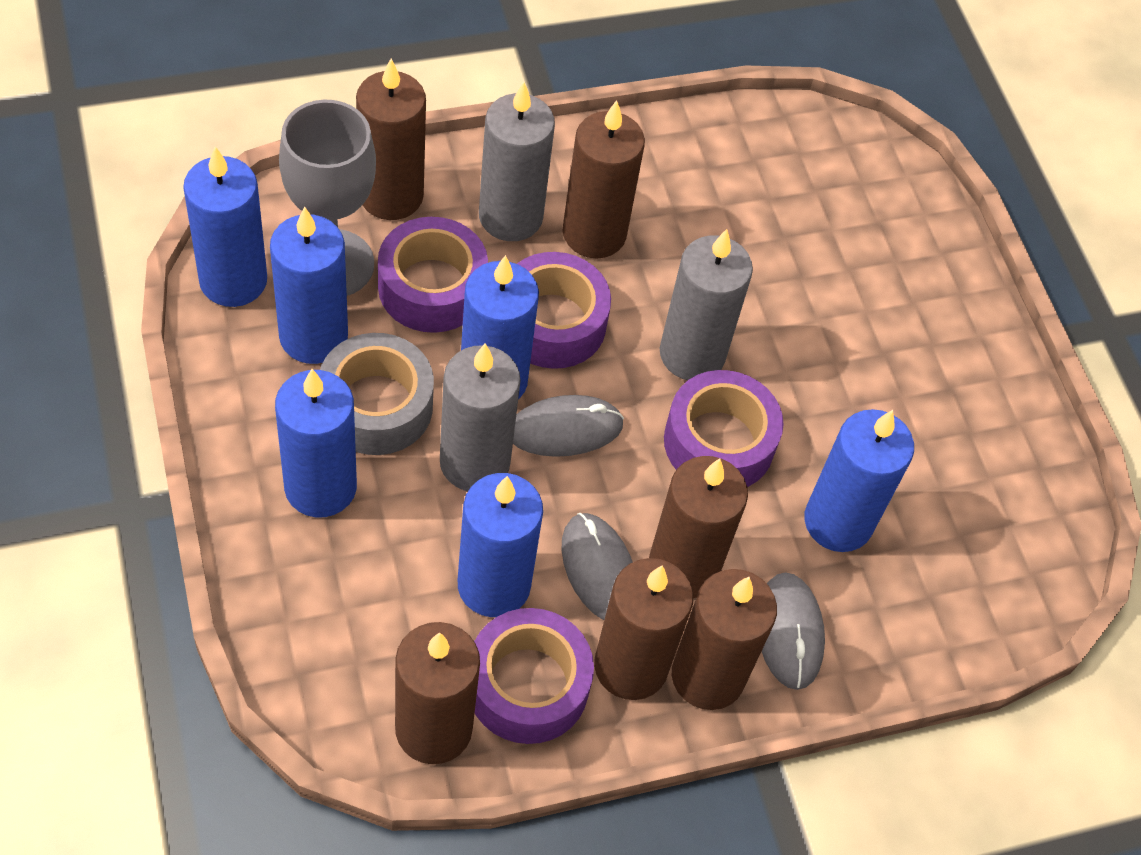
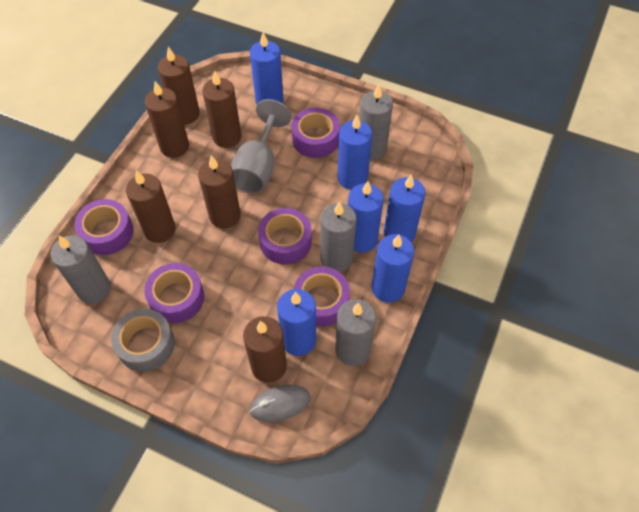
grey candle: [440,343,521,491] [479,82,555,241] [660,229,753,380] = 3 -> [51,235,111,304] [320,201,357,272] [335,299,376,366] [359,84,393,161] = 4
grey mouse: [513,395,624,457] [561,513,633,620] [762,572,825,690] = 3 -> [249,385,311,422] = 1
purple tape: [378,217,488,333] [474,608,594,744] [517,252,611,369] [664,370,784,487] = 4 -> [74,199,134,255] [144,263,204,323] [258,208,312,264] [291,108,340,158] [294,266,350,327] = 5

